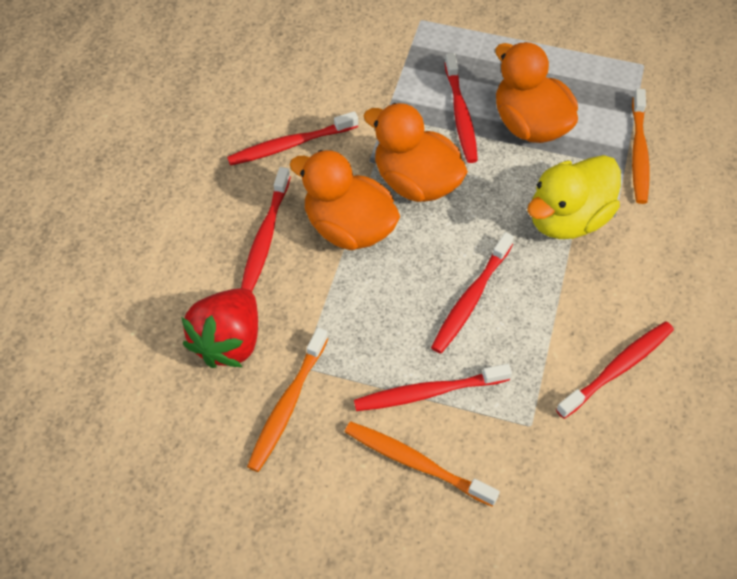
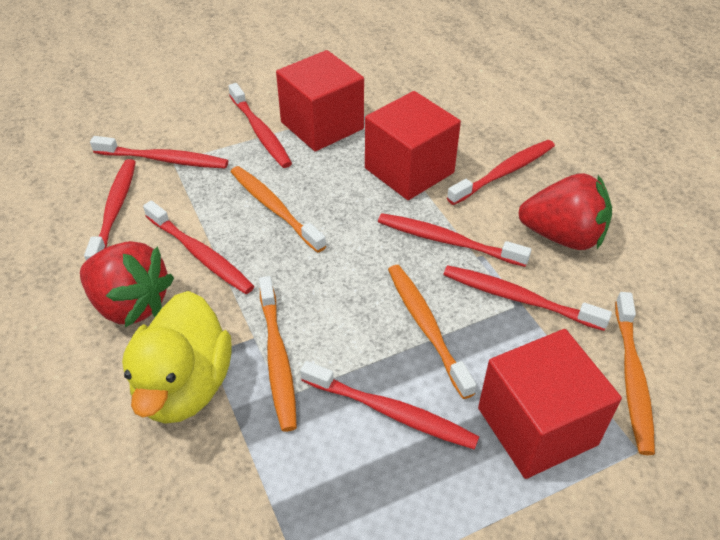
orange duck: [290,150,400,250] [364,103,468,202] [495,42,578,143] = 3 -> none = 0
orange toothbrush: [247,328,328,472] [345,421,500,507] [632,88,650,204] = 3 -> [231,166,326,253] [259,276,297,432] [388,265,476,399] [615,292,655,455] = 4
red cube: none = 0 -> [276,50,364,151] [365,91,461,200] [478,329,622,479] = 3
red strawberry: [181,288,258,368] = 1 -> [80,241,174,327] [518,173,612,250] = 2
red toothbrush: [227,111,358,166] [241,167,291,292] [354,364,512,411] [431,232,514,354] [445,53,478,163] [556,322,674,419] = 6 -> [84,159,136,260] [90,136,228,169] [143,201,255,294] [228,83,292,168] [300,361,479,450] [378,213,531,267] [443,265,612,331] [447,140,555,205] = 8

